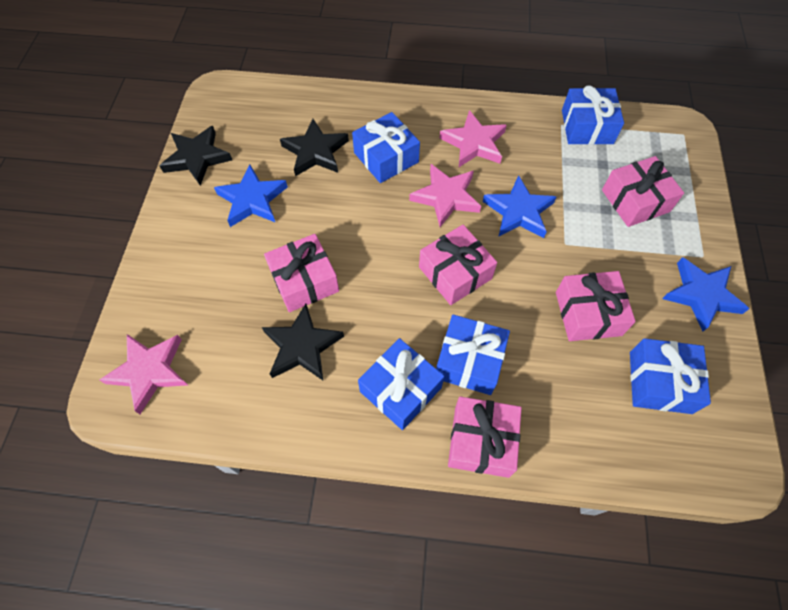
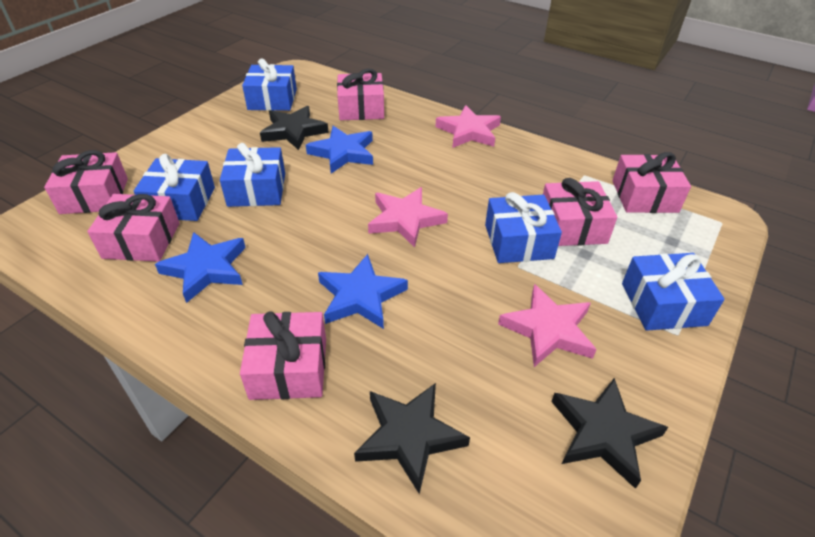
pink gift: [264,234,339,312] [419,225,497,305] [448,397,522,478] [556,271,636,341] [602,156,684,227] = 5 -> [44,150,128,214] [87,194,180,262] [240,311,326,400] [337,68,384,120] [543,178,618,246] [612,152,691,213] = 6

